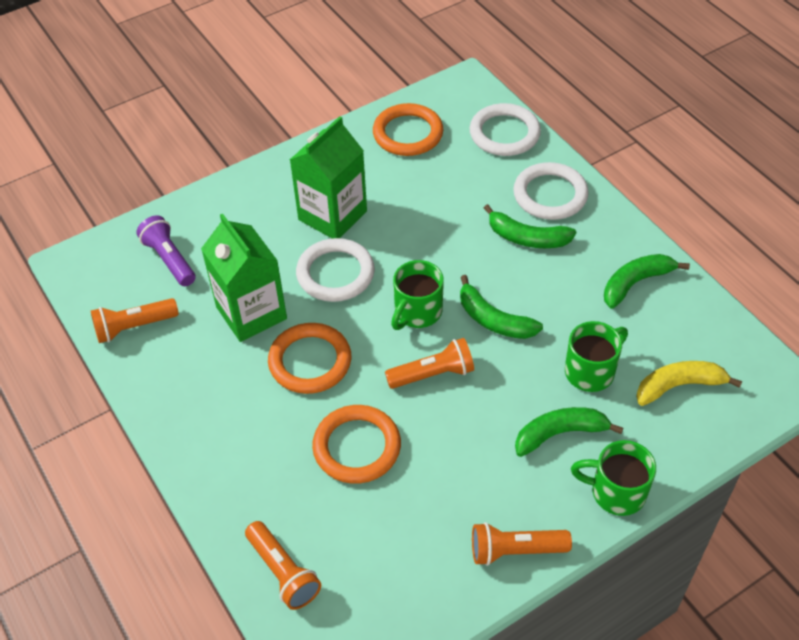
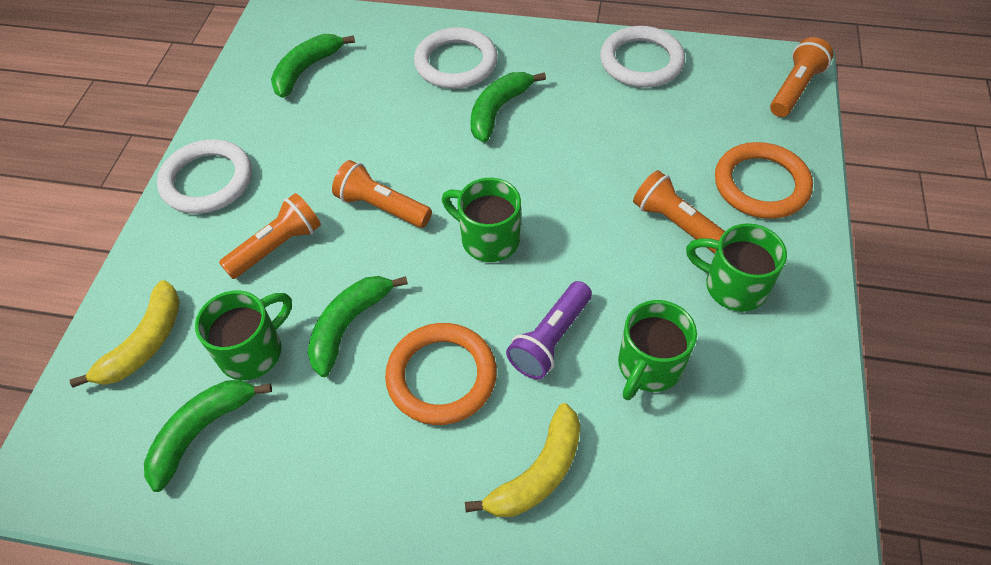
green carton: [201,214,287,342] [290,116,367,238] = 2 -> none = 0
green mug: [391,260,444,330] [565,321,628,392] [571,440,656,516] = 3 -> [195,290,292,380] [442,178,521,262] [618,300,697,400] [686,223,787,312] = 4
orange ring: [268,323,351,394] [312,405,401,484] [373,103,443,156] = 3 -> [385,323,497,425] [715,142,813,219] = 2
yellow banana: [636,361,742,406] = 1 -> [70,280,180,388] [465,403,581,517] = 2

